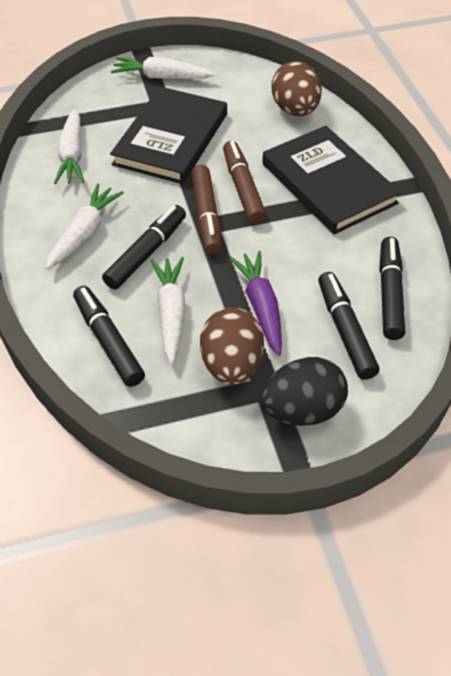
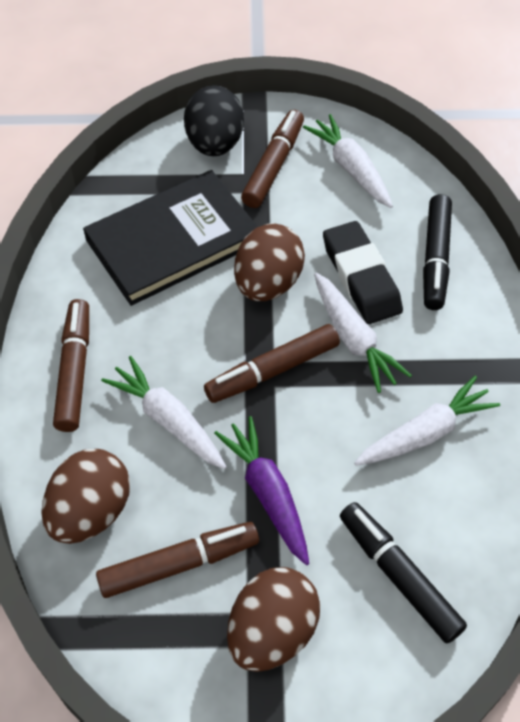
black book: [110,86,227,184] [262,126,401,234] = 2 -> [83,170,258,306] = 1
black eraser: none = 0 -> [323,221,403,324] = 1
black marker: [73,286,145,387] [102,205,186,289] [318,272,379,380] [379,237,405,340] = 4 -> [340,502,467,644] [423,194,452,310] = 2
brown egg: [200,307,264,385] [272,61,322,116] = 2 -> [41,449,130,544] [227,567,320,672] [234,223,305,301] = 3
brown marker: [191,165,222,254] [223,141,267,224] = 2 -> [53,299,89,432] [96,522,259,598] [204,324,340,403] [241,110,304,208] = 4

